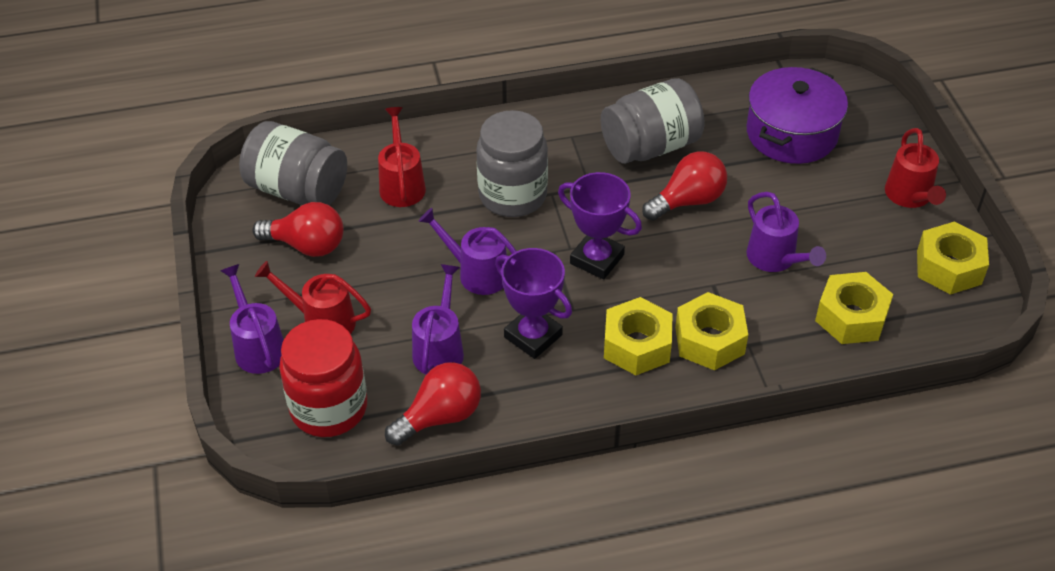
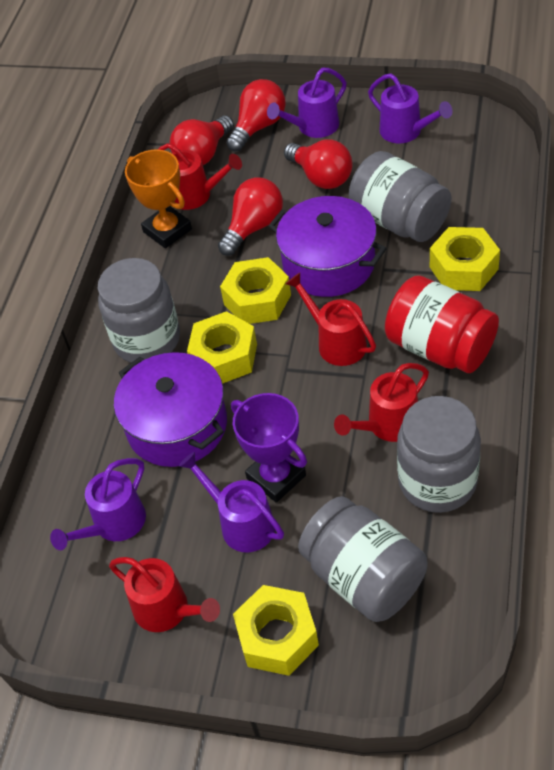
grey jar: [239,121,347,205] [477,110,548,217] [601,78,705,164] = 3 -> [98,258,180,363] [298,496,427,622] [349,151,451,242] [397,396,481,513] = 4
orange trophy: none = 0 -> [125,149,192,248] = 1
purple pot: [747,67,848,164] = 1 -> [114,352,227,467] [269,196,387,297] = 2
purple trophy: [495,248,572,359] [558,172,642,280] = 2 -> [231,393,307,503] = 1
red light bulb: [252,202,343,257] [385,362,481,446] [642,151,727,221] = 3 -> [170,115,234,165] [218,178,283,256] [226,79,286,151] [284,139,353,189] = 4
red watering can: [255,261,371,334] [378,107,426,207] [885,128,946,208] = 3 -> [109,557,220,632] [158,143,242,210] [285,273,376,366] [334,363,429,442] = 4

